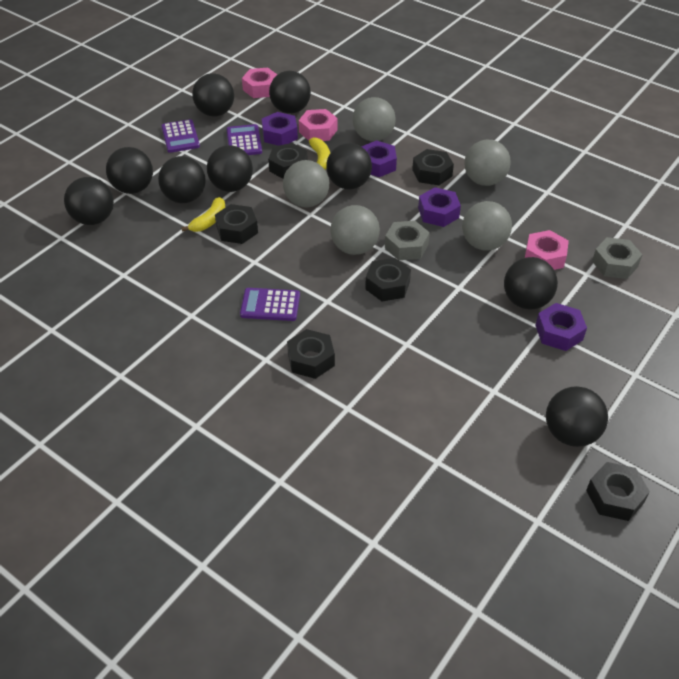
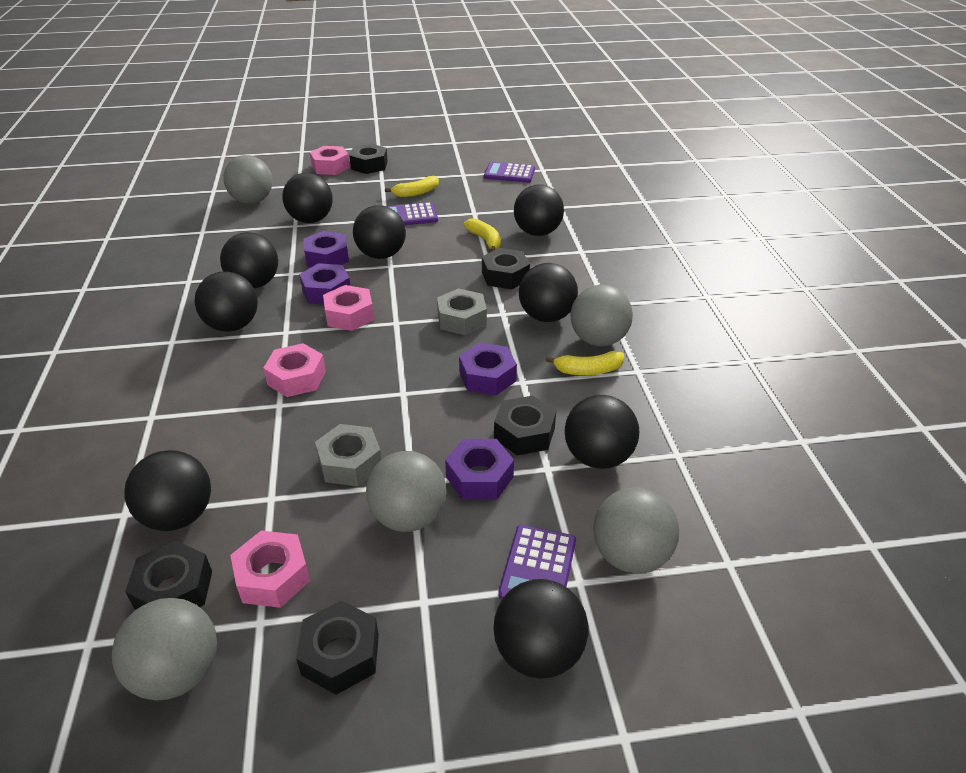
black nut: [215,204,258,244] [268,143,308,179] [287,329,335,379] [365,258,411,301] [412,149,454,185] [586,462,650,521] = 6 -> [125,541,212,610] [296,601,379,695] [349,144,388,174] [482,248,530,289] [494,396,556,455] = 5
pink nut: [242,68,277,98] [299,109,337,141] [525,230,569,270] = 3 -> [230,530,310,608] [263,343,326,397] [310,146,350,175] [323,285,374,331] = 4
yellow banana: [181,197,225,232] [309,137,330,170] = 2 -> [385,176,439,197] [464,218,501,252] [545,351,624,375] = 3

